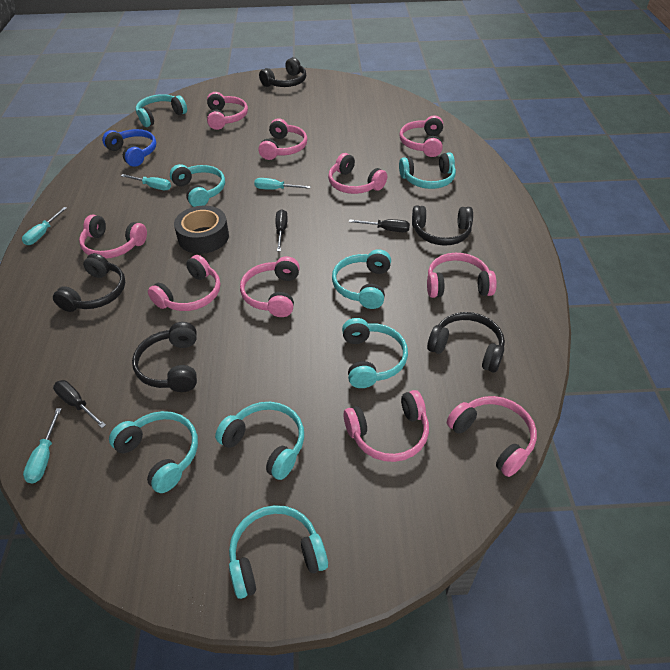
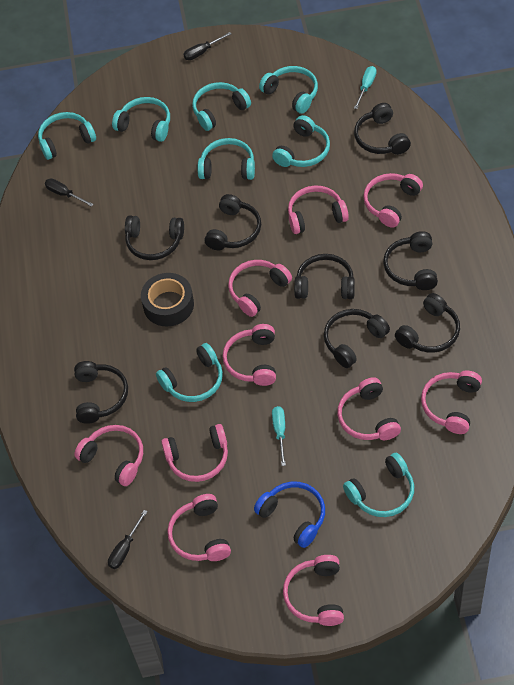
black headphones: [53,253,125,312] [132,322,197,392] [259,57,306,87] [412,206,473,246] [427,312,505,373] = 5 -> [74,361,128,424] [125,215,184,260] [205,194,261,250] [294,254,355,299] [324,309,390,368] [354,103,411,155] [383,231,438,290] [395,293,460,352] = 8
turquoise screwdriver: [22,207,67,245] [23,408,62,484] [121,174,171,190] [254,178,311,190] = 4 -> [272,406,286,466] [354,66,376,109] = 2

